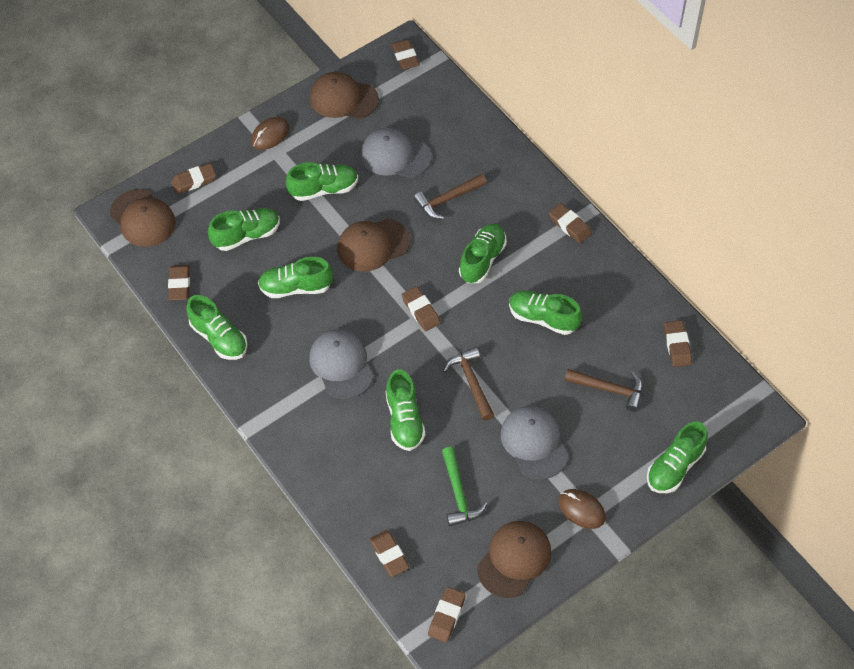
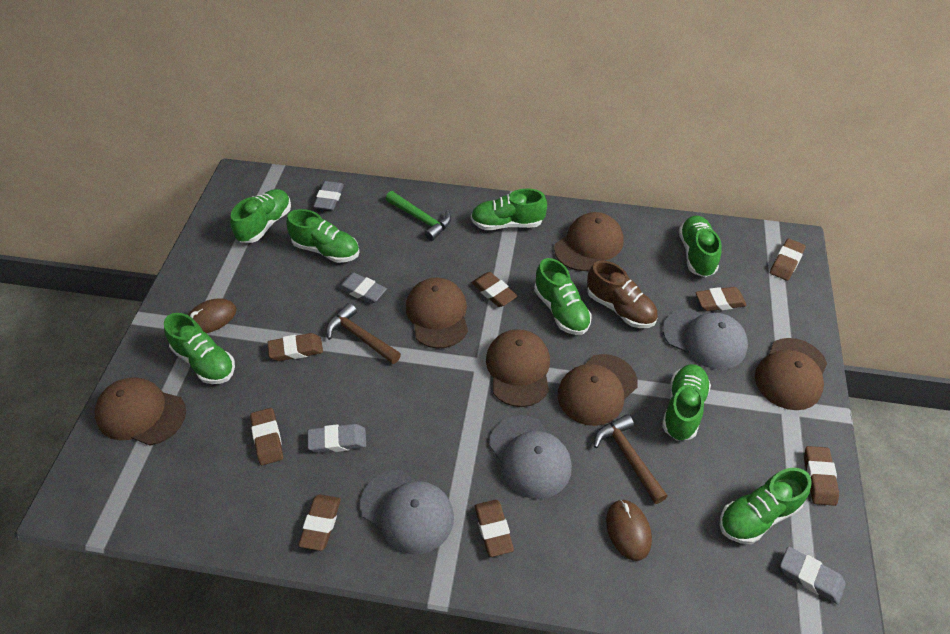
brown cap: [110,189,175,247] [310,72,379,119] [337,219,410,271] [477,521,551,598] = 4 -> [95,377,186,446] [406,278,468,348] [486,329,550,407] [554,212,623,271] [558,354,638,426] [755,338,827,410] = 6
brown hammer: [414,174,487,219] [443,347,494,420] [564,369,643,412] = 3 -> [326,303,401,364] [594,414,668,504] = 2
brown shoe: none = 0 -> [587,261,658,328] = 1
grey eraser: none = 0 -> [308,424,366,453] [313,181,344,210] [338,272,387,304] [780,547,846,604] = 4

